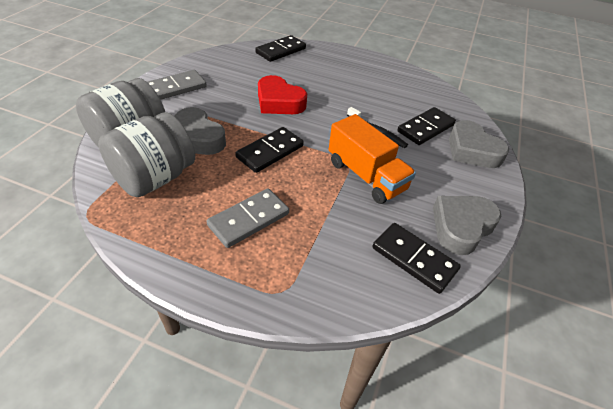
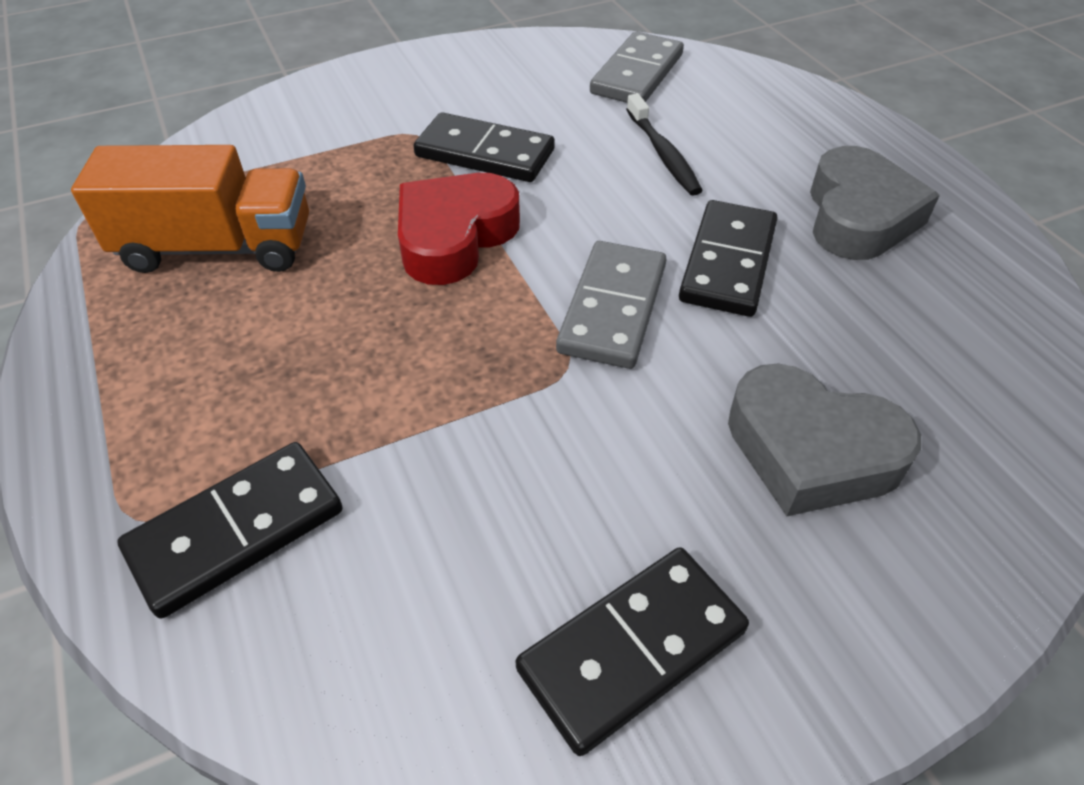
grey heart: [175,107,226,155] [433,196,501,255] [449,120,509,168] = 3 -> [728,364,921,516] [810,146,940,260] = 2
grey jar: [76,78,165,148] [98,112,195,197] = 2 -> none = 0

